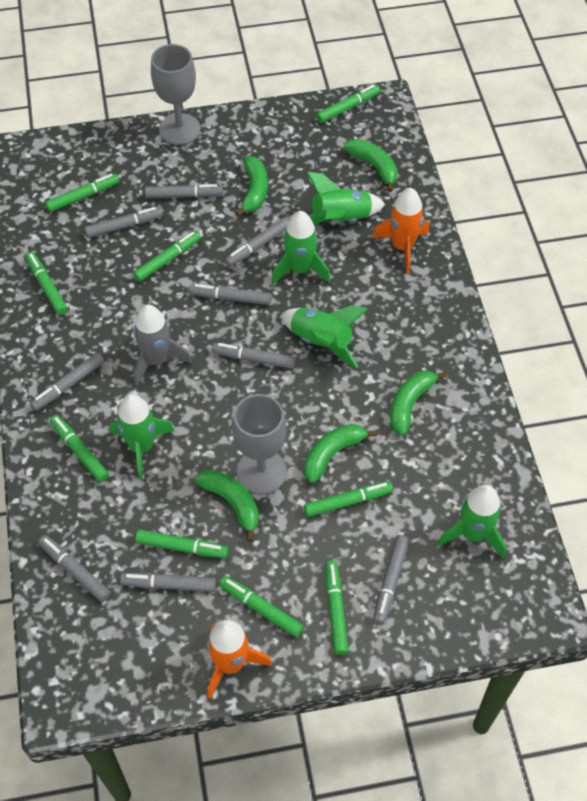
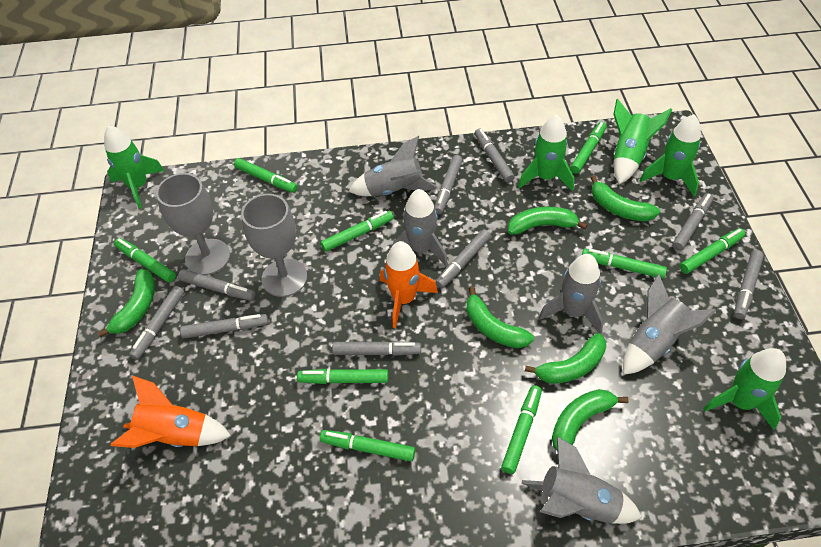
green banana: [195,470,259,542] [235,156,268,217] [304,424,377,483] [343,139,398,192] [390,371,447,435] = 5 -> [97,269,155,338] [467,287,534,348] [508,207,587,235] [525,333,606,384] [552,389,629,450] [591,175,660,221] = 6
grey rocket: [133,304,192,386] = 1 -> [348,136,437,196] [390,189,448,266] [521,436,642,524] [539,254,603,334] [623,274,717,375] = 5

